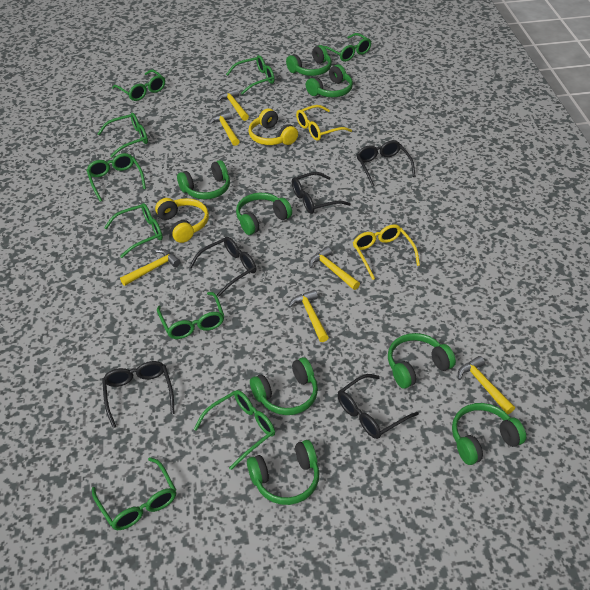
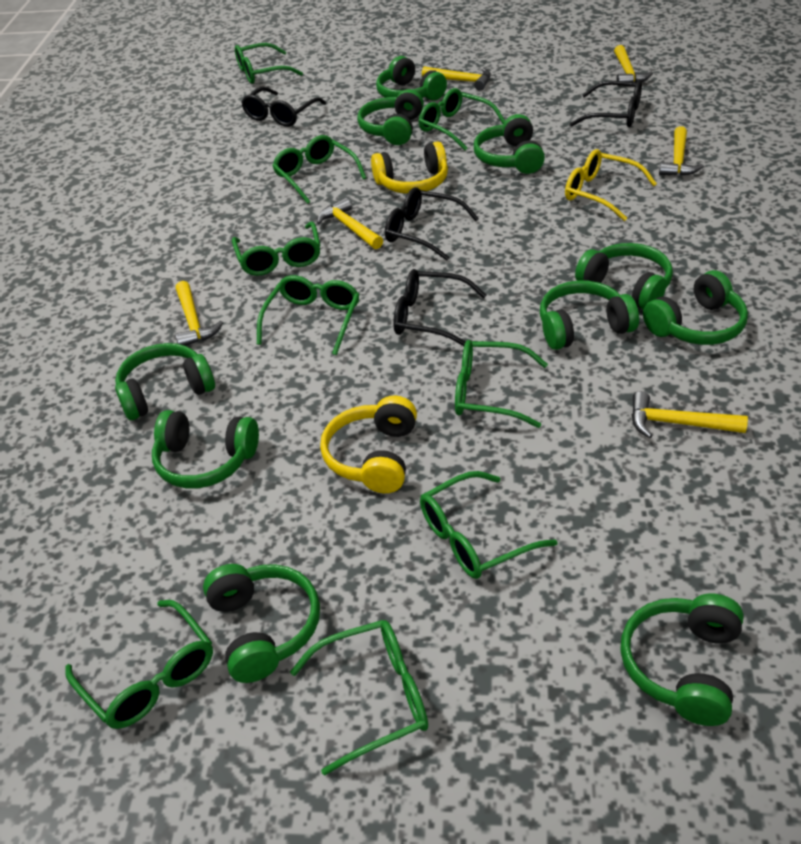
black glasses: [102,361,175,428] [189,237,256,297] [292,172,351,214] [338,374,419,439] [357,140,416,187] = 5 -> [241,87,326,127] [385,187,479,261] [393,269,487,346] [570,80,642,127] = 4
green headphones: [177,160,230,199] [236,193,292,235] [247,440,319,505] [250,357,318,415] [286,45,332,76] [306,64,353,97] [388,333,456,389] [452,403,526,465] = 8 -> [115,343,215,420] [152,410,259,488] [203,564,320,683] [357,89,424,145] [376,56,447,101] [474,114,545,174] [540,280,639,350] [575,243,673,310] [620,594,744,726] [643,270,748,345] = 10
yellow glasses: [296,105,352,141] [353,224,420,280] = 2 -> [565,149,657,221] = 1

